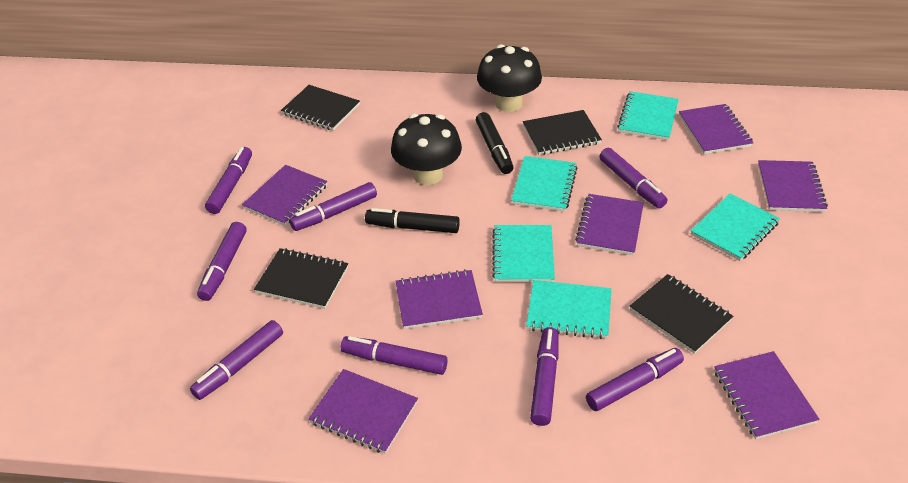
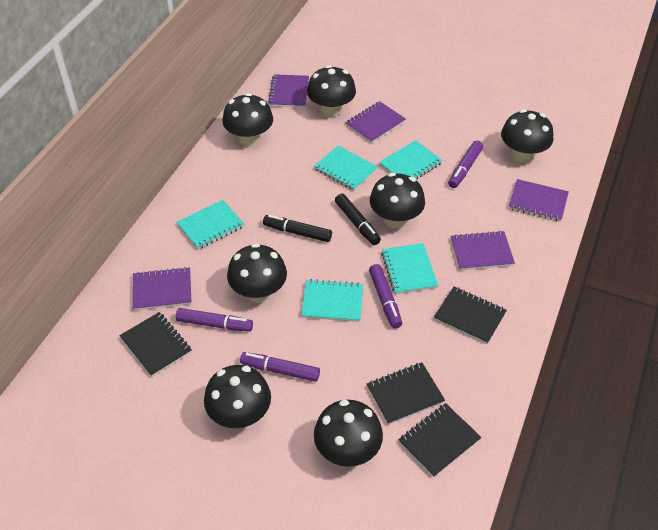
black mushroom: [391,114,462,185] [477,44,542,112] = 2 -> [204,365,271,428] [222,93,273,146] [227,243,287,303] [307,65,356,117] [314,400,383,467] [370,173,425,229] [501,109,553,163] = 7
purple marker: [190,320,283,400] [197,222,247,301] [205,147,252,214] [289,182,377,231] [341,336,448,375] [530,327,558,426] [586,348,684,411] [599,148,668,208] = 8 -> [176,308,253,332] [240,352,320,382] [369,264,402,329] [448,141,483,188] = 4
purple notebook: [242,165,328,226] [308,369,418,454] [396,269,483,329] [575,194,644,255] [679,104,753,154] [714,351,820,439] [758,160,828,212] = 7 -> [132,267,192,310] [268,74,309,108] [346,101,406,143] [451,230,515,270] [509,179,569,222] = 5

